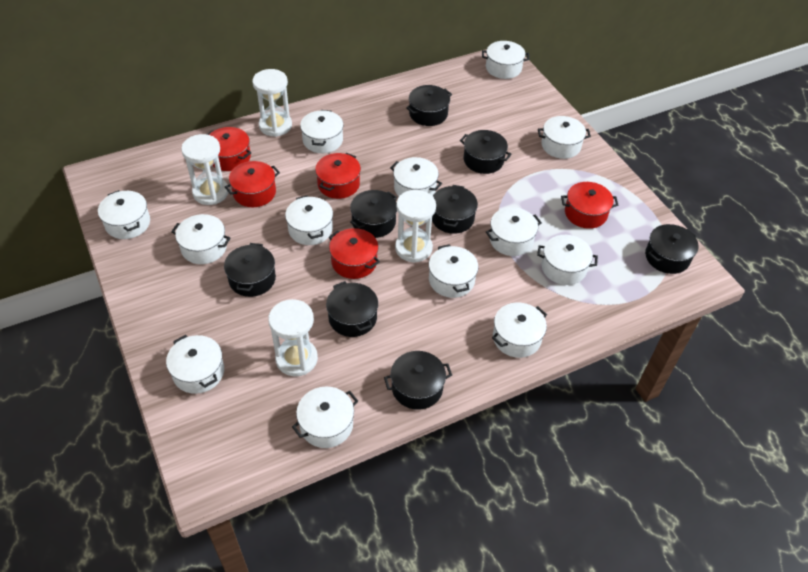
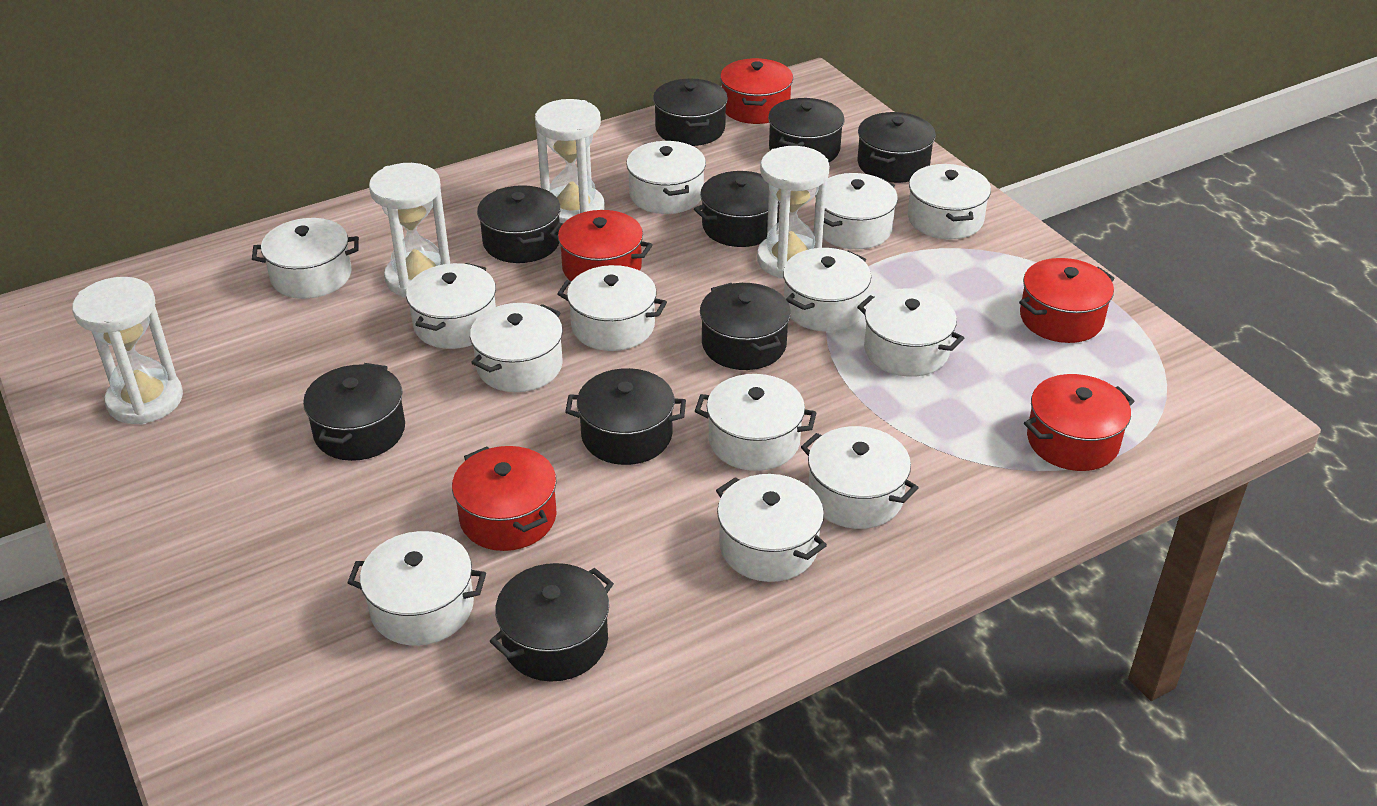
black pot: [224,243,276,297] [326,281,378,337] [350,190,397,238] [384,351,452,410] [406,85,452,126] [432,185,478,234] [460,130,512,174] [645,224,699,274] = 8 -> [303,363,405,461] [477,185,561,263] [490,563,614,681] [565,368,686,465] [653,78,728,146] [694,171,780,247] [700,283,791,370] [768,98,845,162] [857,112,936,183] = 9

